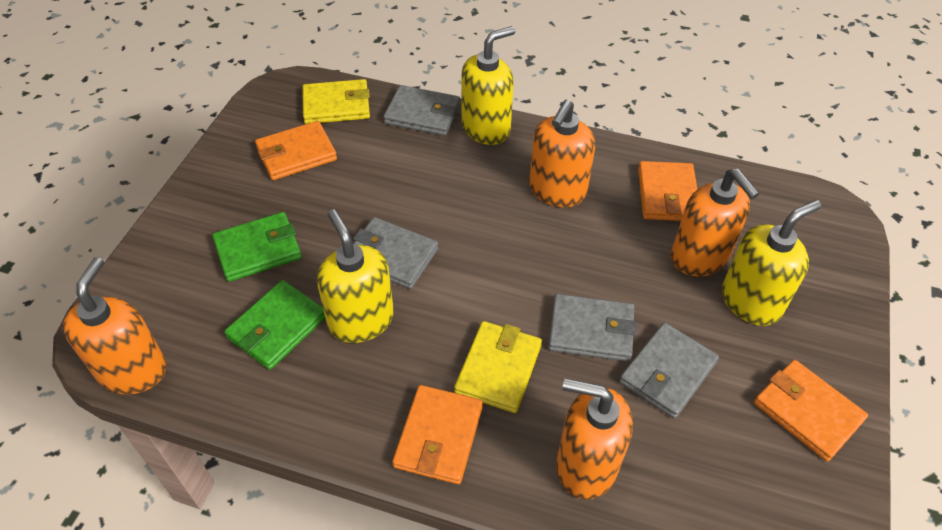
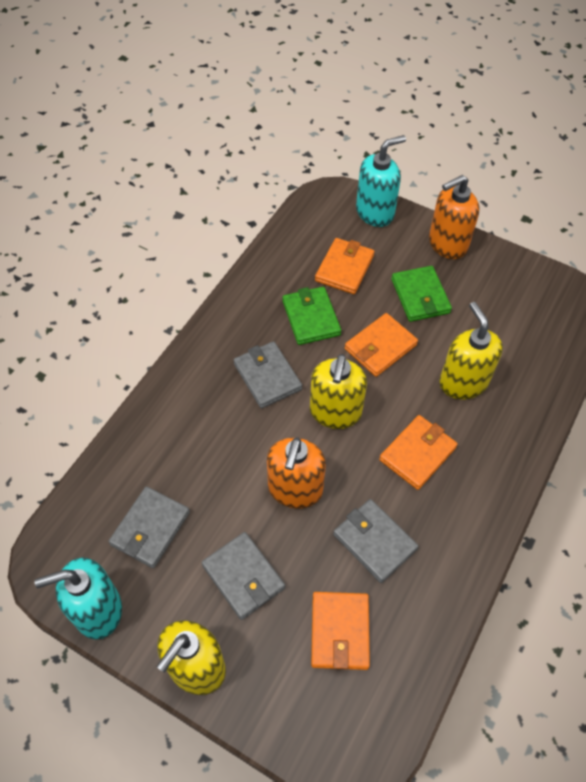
orange soap dispenser: [63,257,166,394] [529,100,595,207] [556,378,633,500] [671,169,760,276] = 4 -> [267,437,326,509] [429,175,480,259] = 2
turquoise soap dispenser: none = 0 -> [34,557,122,640] [356,135,406,227] = 2
yellow wallet: [302,79,370,124] [454,321,542,413] = 2 -> none = 0

